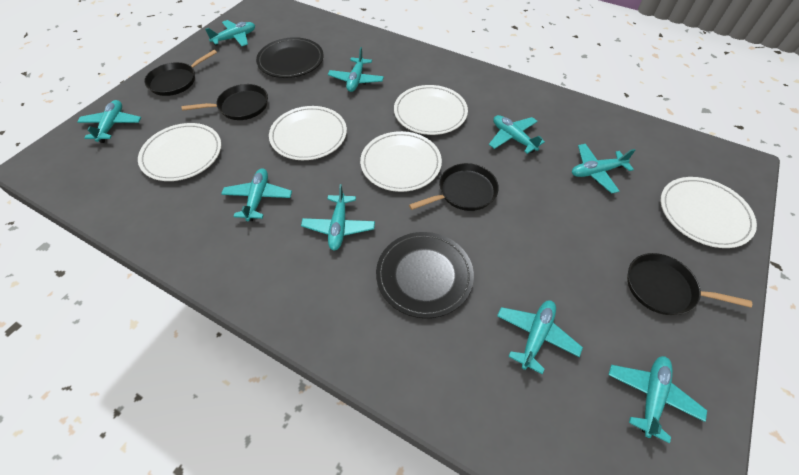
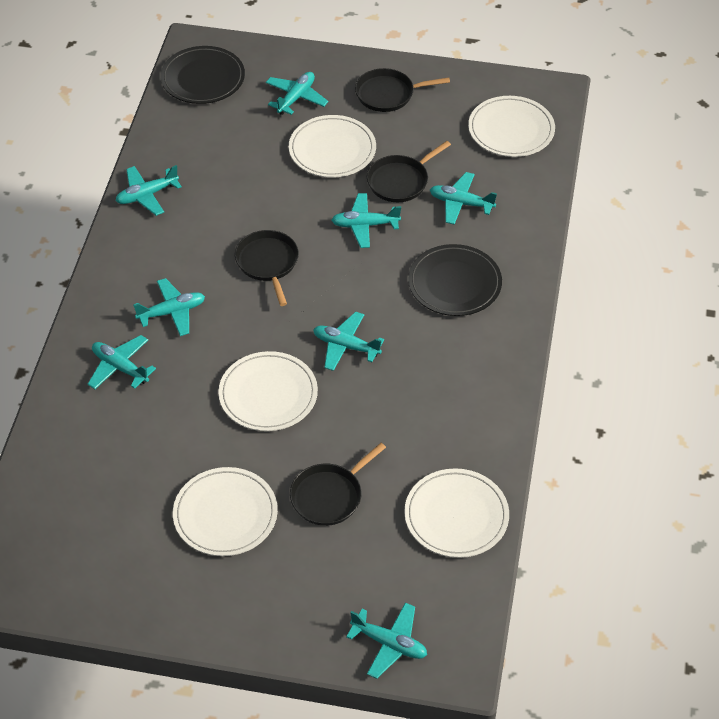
turquoise plane: [77,100,141,143] [205,20,255,46] [221,169,292,221] [301,184,375,251] [328,47,384,92] [489,115,545,154] [497,300,583,374] [572,144,635,194] [608,356,707,443] = 9 -> [88,335,156,389] [116,165,182,216] [133,278,205,336] [266,72,328,115] [313,312,384,371] [332,193,401,248] [346,603,427,679] [430,172,497,224] = 8

